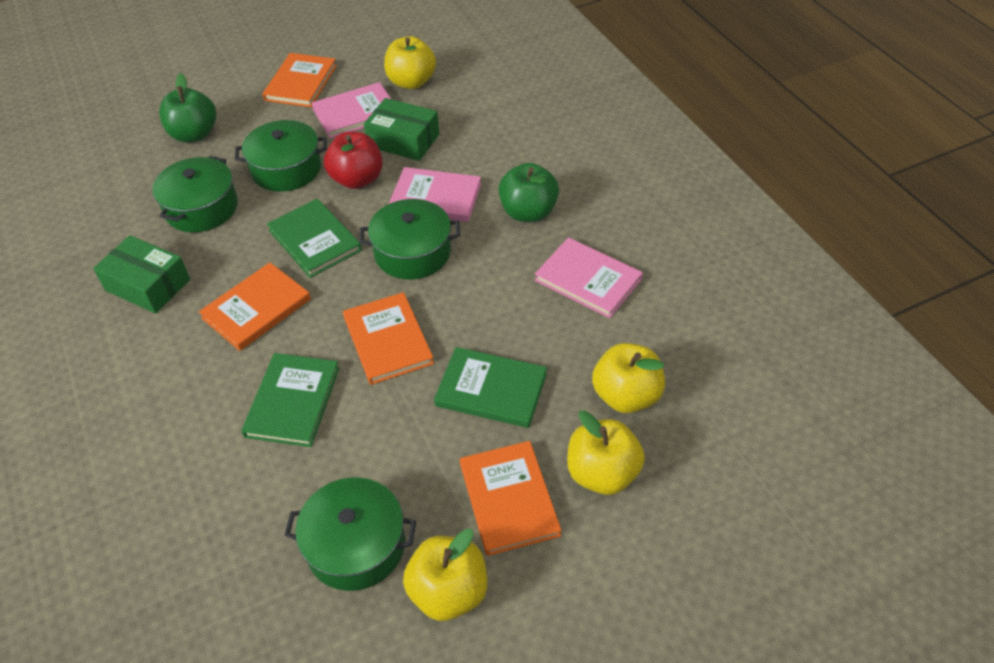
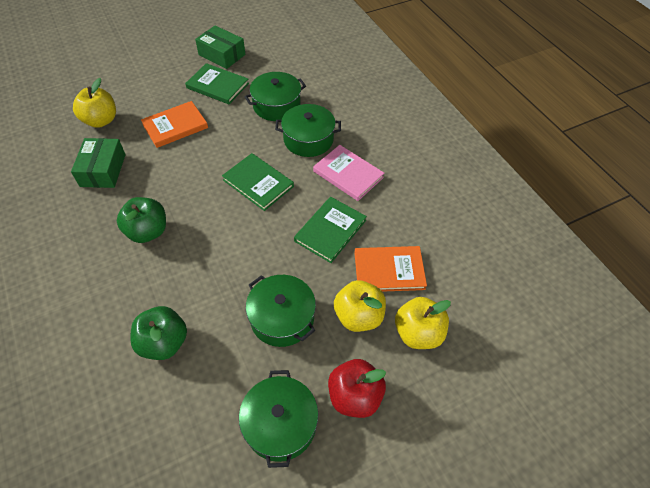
orange book: [199,262,311,351] [263,53,337,107] [343,292,434,385] [460,441,562,556] = 4 -> [141,101,208,148] [354,246,427,292] = 2
pink book: [312,82,391,138] [389,167,481,222] [535,237,643,318] = 3 -> [313,145,384,201] = 1
yellow apple: [384,36,436,89] [403,529,487,621] [567,410,645,495] [592,343,665,413] = 4 -> [73,78,116,128] [334,280,386,332] [395,297,451,349] = 3

